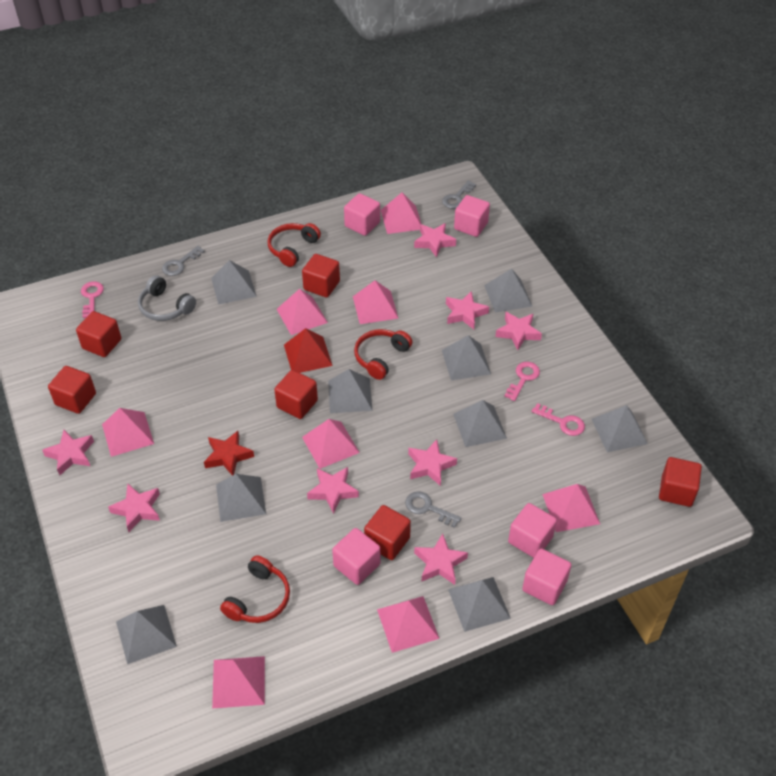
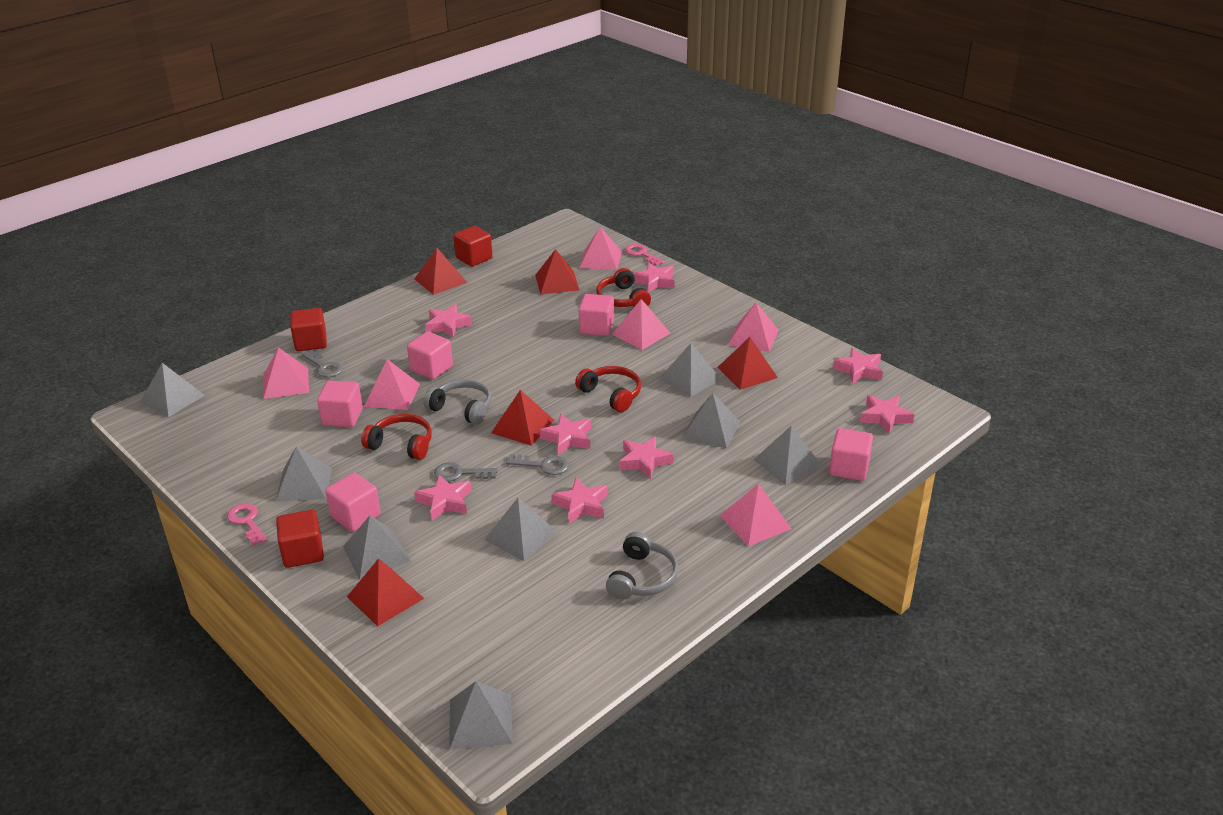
grey headphones: [138,275,196,321] = 1 -> [424,379,491,425] [606,532,679,600] = 2
grey pyramid: [116,605,177,664] [211,260,257,305] [216,474,266,522] [328,369,372,413] [442,335,491,380] [448,577,511,632] [453,400,507,447] [484,269,532,313] [592,405,648,452] = 9 -> [140,363,205,417] [275,446,332,502] [343,516,411,580] [449,681,513,750] [484,498,557,561] [659,343,721,397] [682,393,740,449] [753,425,822,485] = 8
pink key: [81,281,104,318] [504,362,540,401] [531,403,585,436] = 3 -> [227,503,268,546] [625,244,665,266] = 2
pink pyramid: [102,408,154,457] [212,656,265,709] [277,289,328,335] [302,419,360,469] [353,280,399,324] [377,596,440,653] [381,192,421,234] [542,484,600,532] = 8 -> [263,347,309,399] [364,359,420,410] [579,227,622,270] [612,299,670,350] [720,484,792,546] [728,303,778,352] = 6
red cube: [48,366,96,414] [76,311,121,357] [274,370,318,419] [302,254,340,298] [364,505,411,560] [659,457,702,507] = 6 -> [276,510,324,568] [290,308,327,351] [453,226,493,267] = 3
red pyramid: [284,328,333,373] = 1 -> [347,558,424,626] [415,248,467,295] [491,390,554,446] [535,249,579,294] [718,337,778,390] = 5
red star: [204,431,254,476] = 1 -> none = 0

